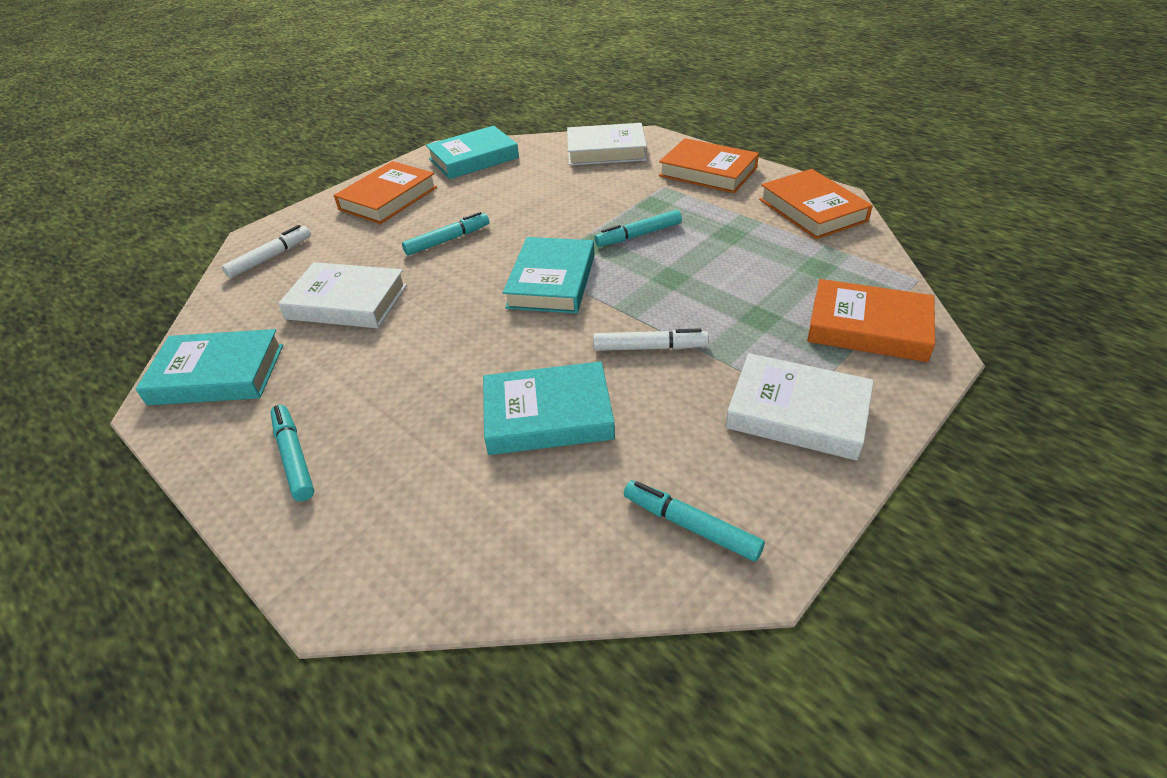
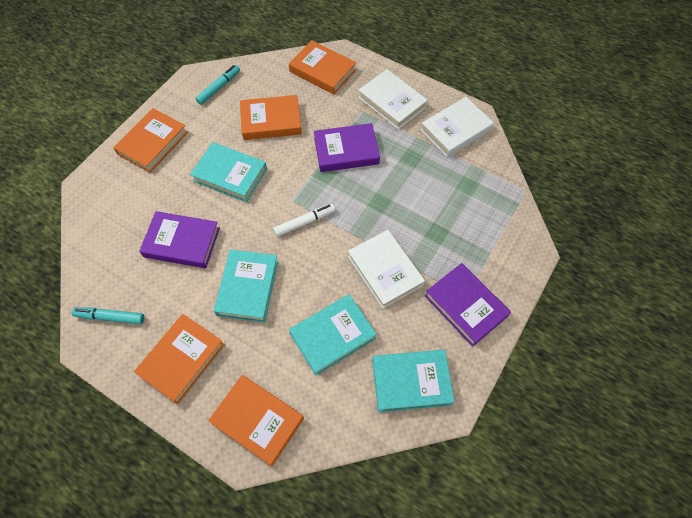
orange book: [334,161,437,224] [659,138,759,193] [759,169,873,239] [807,279,935,362] = 4 -> [113,108,188,173] [134,314,225,404] [208,375,304,466] [240,95,302,140] [289,40,356,95] = 5
purple book: none = 0 -> [139,211,220,268] [314,123,380,172] [425,263,511,347] = 3
turquoise marker: [270,405,314,501] [402,212,490,256] [595,210,682,247] [624,480,765,562] = 4 -> [72,307,144,324] [195,65,240,105] = 2
white marker: [222,225,311,278] [593,328,709,351] = 2 -> [273,204,335,237] = 1

